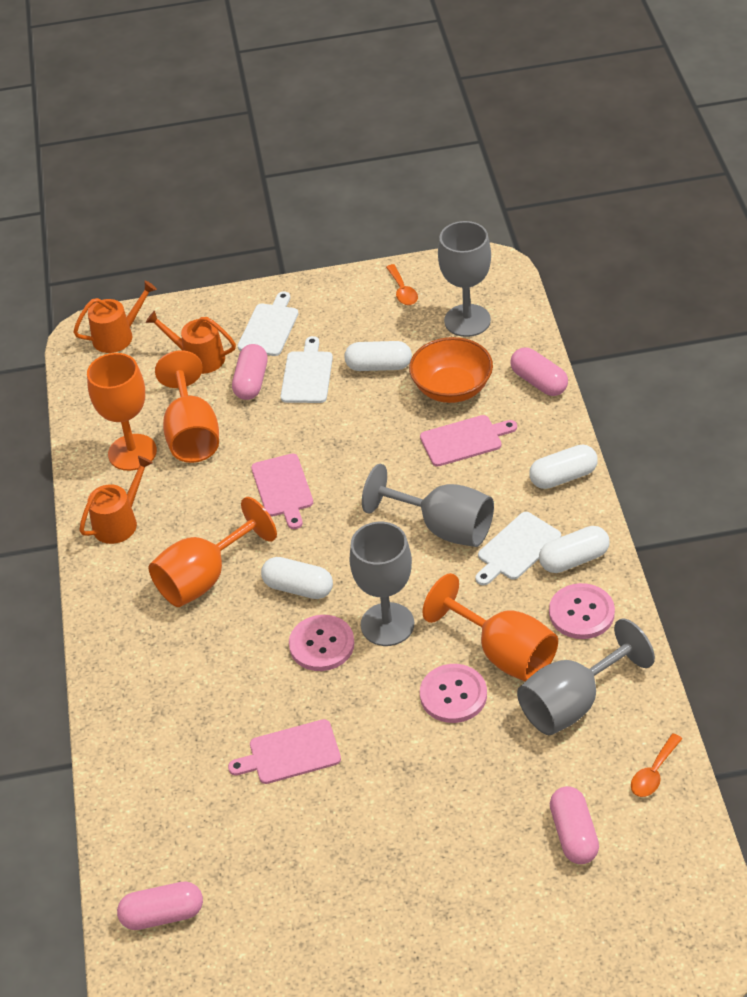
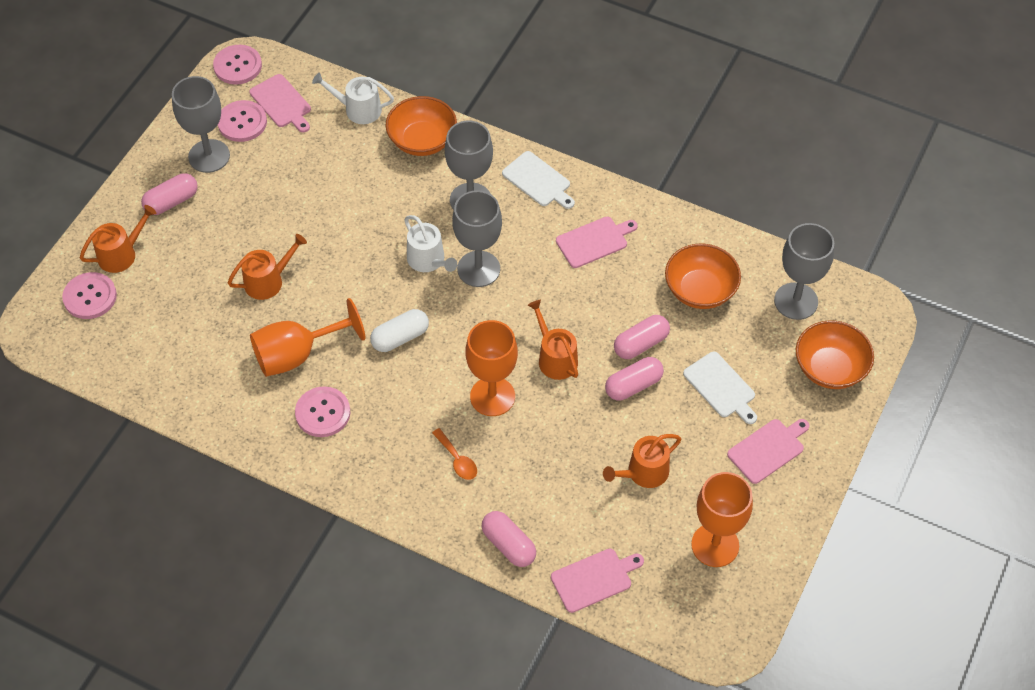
orange bowl: [409,337,493,403] = 1 -> [386,96,457,156] [665,244,741,309] [796,320,874,389] = 3
orange goblet: [87,353,157,471] [149,497,277,607] [155,350,219,463] [422,573,558,682] = 4 -> [250,298,366,377] [466,320,518,416] [691,472,753,567] = 3
orange spoon: [386,264,418,305] [631,734,682,797] = 2 -> [432,428,477,480] = 1
orange watering can: [73,281,157,353] [79,456,153,544] [146,310,236,374] = 3 -> [80,205,156,273] [228,234,307,300] [528,300,578,380] [603,434,682,488] = 4
pink button: [289,615,355,671] [420,664,487,723] [549,583,615,639] = 3 -> [62,272,117,319] [213,45,262,85] [218,100,267,142] [295,386,350,437] = 4
pink cutting board: [228,719,341,784] [251,454,313,529] [420,415,517,466] = 3 -> [249,74,311,132] [551,549,644,613] [556,217,638,268] [727,419,809,484] = 4
white capsule: [261,557,333,599] [344,341,412,371] [529,445,598,489] [539,526,610,573] = 4 -> [370,309,429,352] = 1
white cutting board: [238,292,299,356] [281,336,333,403] [475,512,561,585] = 3 -> [502,151,575,209] [683,352,757,424] = 2
white watering can: none = 0 -> [312,72,394,124] [404,215,457,272] = 2

